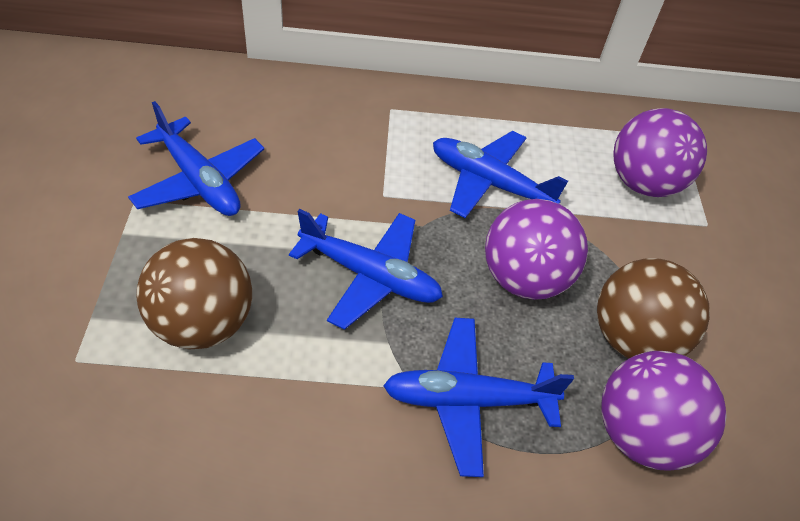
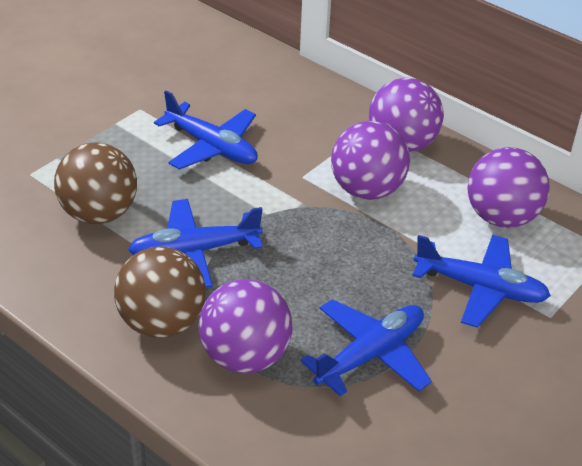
purple ball: [485,199,588,300] [601,351,727,471] [613,108,707,197] = 3 -> [199,279,293,373] [331,121,410,200] [369,78,444,152] [467,147,550,228] = 4

